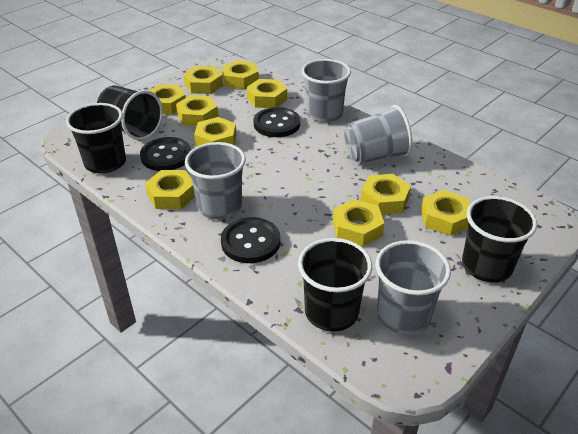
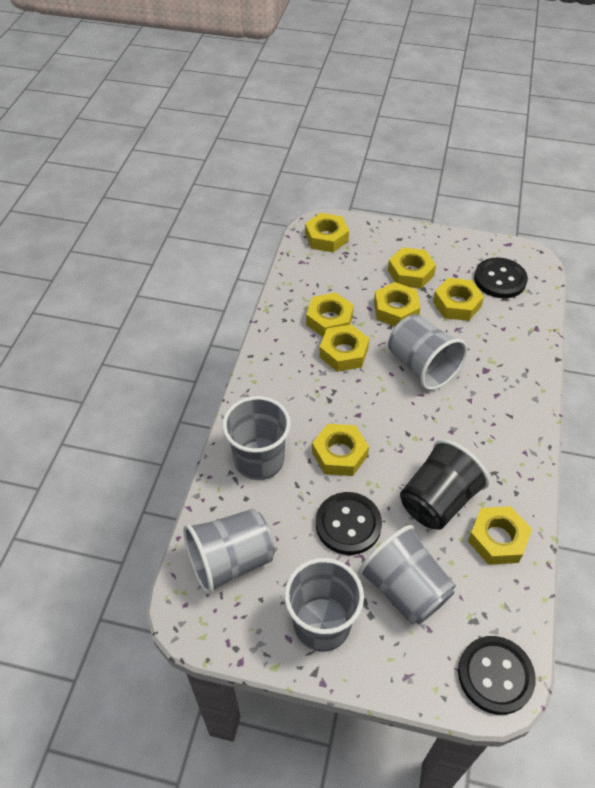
black cup: [66,103,126,173] [97,86,163,140] [298,238,372,332] [462,196,537,283] = 4 -> [400,439,490,530] = 1
grey cup: [185,142,246,219] [302,59,351,122] [344,105,413,164] [376,240,451,335] = 4 -> [183,509,275,595] [222,396,291,480] [284,558,364,652] [358,525,456,625] [388,314,467,390] = 5
yellow nut: [145,170,195,209] [149,84,186,115] [176,95,218,126] [183,66,223,94] [194,117,237,147] [222,60,259,89] [247,79,287,108] [333,199,384,247] [360,174,411,215] [421,190,470,236] = 10 -> [305,213,349,252] [306,292,354,337] [312,424,369,476] [319,324,370,372] [374,282,421,326] [388,247,436,289] [433,278,484,321] [468,506,532,565] = 8

